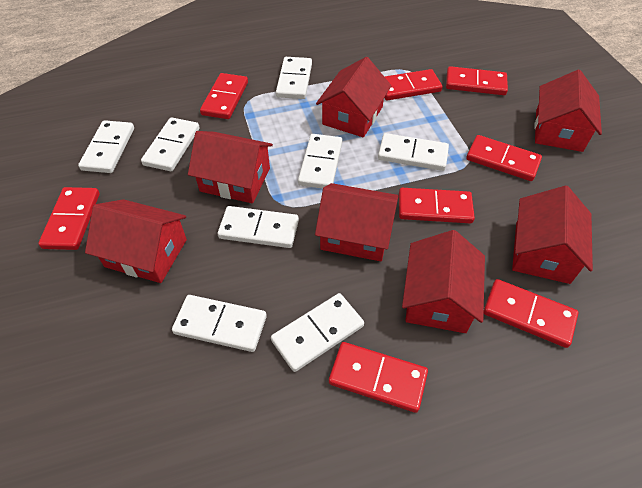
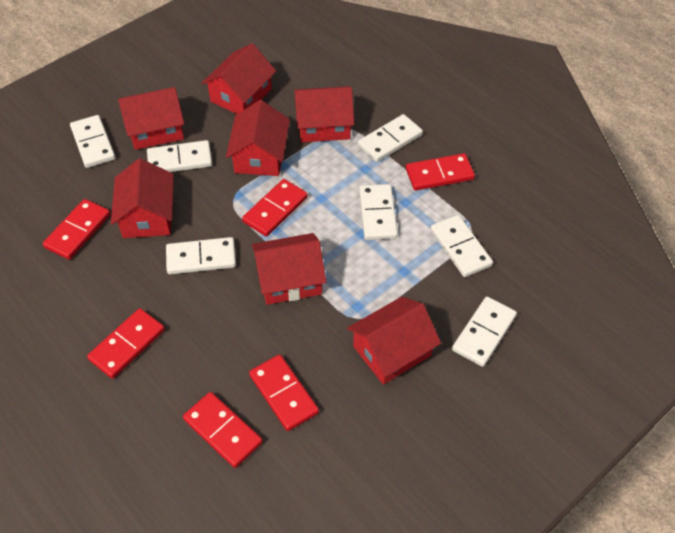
red domino: [38,187,100,250] [200,73,248,119] [329,342,428,413] [384,69,443,100] [399,188,475,224] [446,66,508,95] [466,135,542,181] [484,279,579,348] = 8 -> [43,199,111,260] [87,308,165,379] [183,392,263,468] [242,179,308,237] [249,354,319,431] [406,153,475,191] = 6
white domino: [78,120,134,173] [141,117,200,171] [172,295,267,352] [218,206,299,248] [271,293,364,372] [276,57,312,99] [298,134,343,189] [378,133,449,171] = 8 -> [70,115,115,168] [147,140,212,172] [166,237,236,274] [358,114,423,162] [359,184,398,240] [430,215,493,277] [452,296,517,367] = 7

